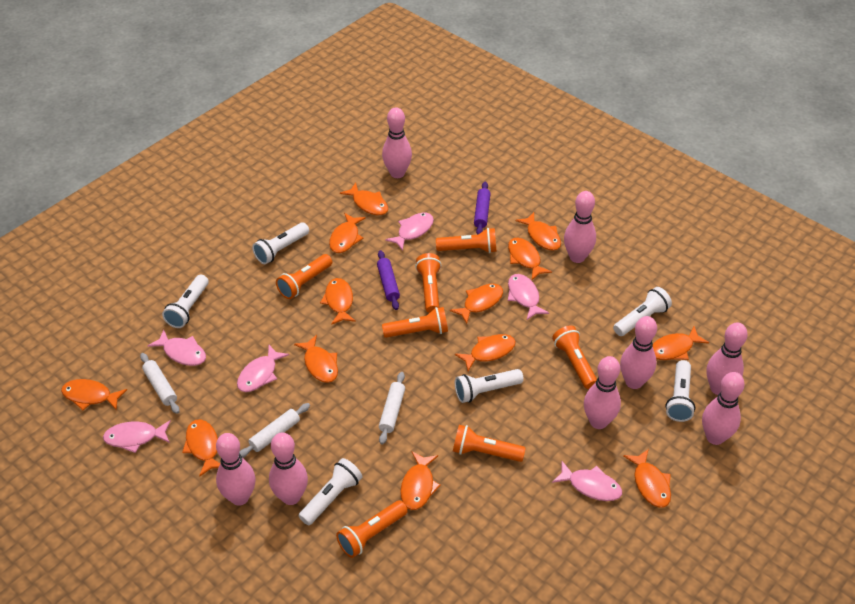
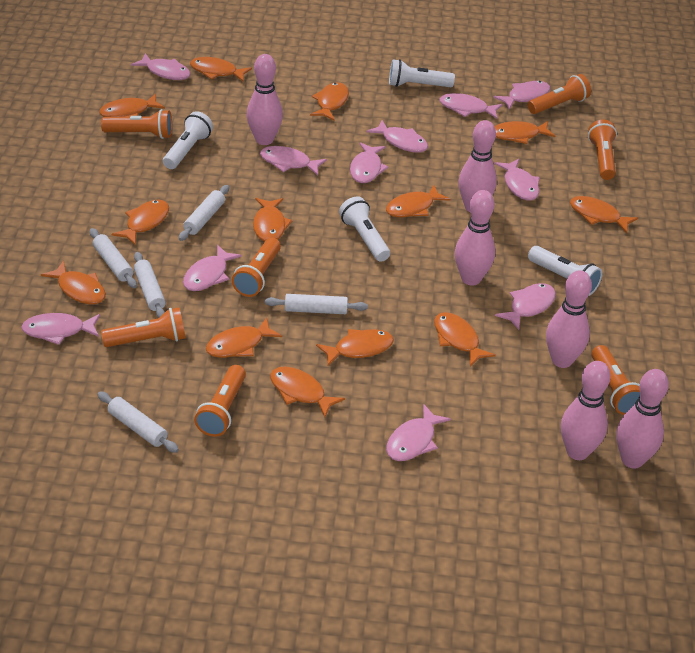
pink bowling pin: [216,433,255,506] [269,432,308,505] [382,107,412,178] [564,191,596,263] [584,356,621,429] [620,316,657,389] [702,372,745,445] [706,322,748,395] = 8 -> [247,54,283,145] [455,190,495,286] [459,120,497,212] [546,270,592,368] [561,361,611,460] [616,369,669,468] = 6
pink fish: [103,420,171,453] [147,330,206,366] [237,345,289,392] [385,213,434,251] [508,274,549,320] [552,461,622,501] = 6 -> [21,313,100,345] [131,53,190,80] [183,245,242,291] [260,146,327,175] [350,142,388,183] [366,120,428,153] [386,404,451,461] [439,93,503,119] [493,81,550,110] [494,159,540,201] [495,283,556,330] = 11
purple rolling pin: [377,250,400,310] [474,182,490,235] = 2 -> none = 0
white flashlight: [162,275,209,328] [252,222,309,264] [299,458,362,525] [455,369,524,403] [613,287,672,336] [665,360,695,422] = 6 -> [163,111,213,169] [339,196,390,262] [389,59,455,87] [528,246,603,296] = 4
white rolling pin: [140,353,180,414] [239,403,310,458] [379,372,405,445] = 3 -> [90,228,137,288] [97,391,179,453] [134,252,166,318] [179,185,229,241] [265,294,368,314] = 5

